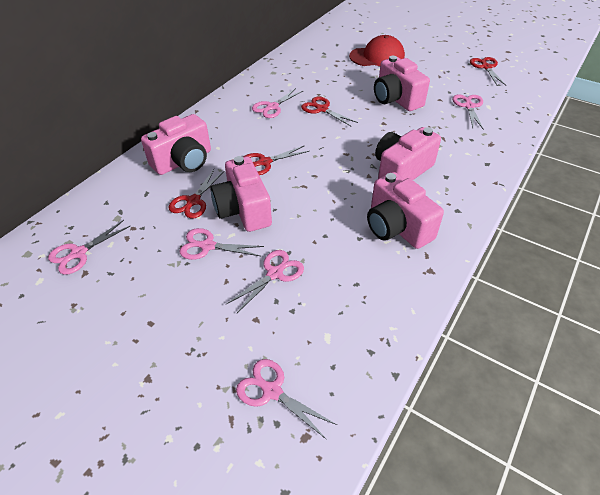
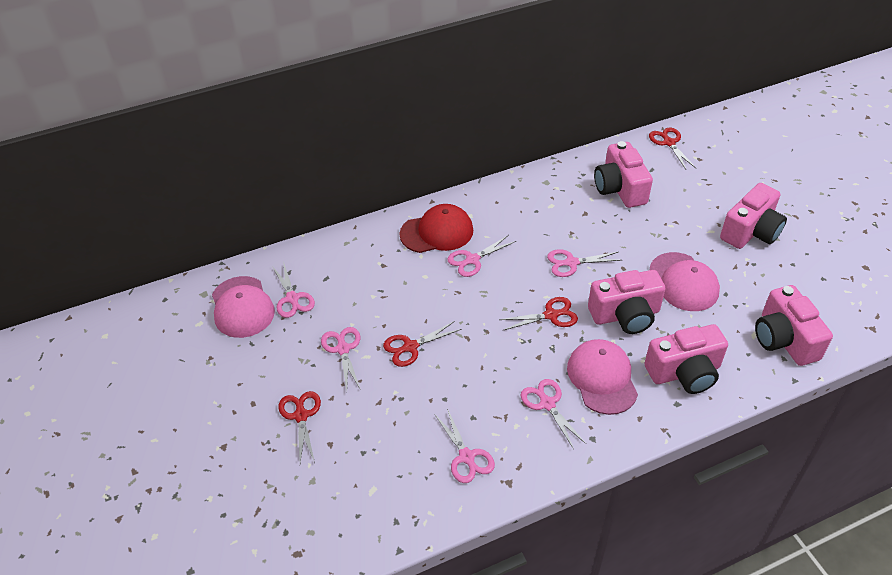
pink cap: none = 0 -> [212,276,275,338] [567,339,638,415] [650,252,720,311] = 3

